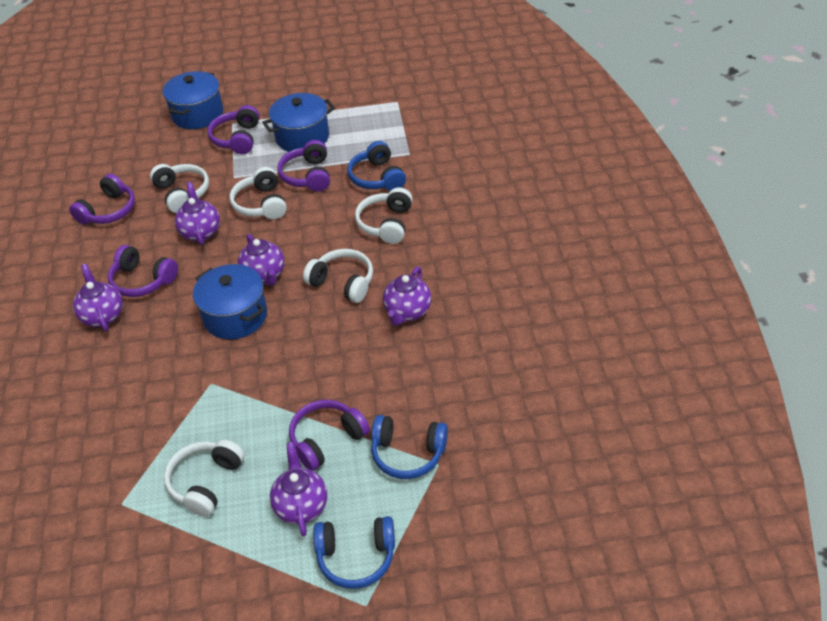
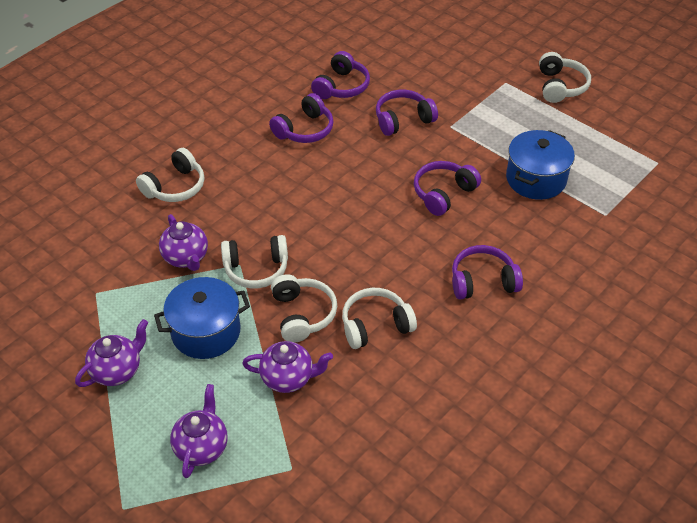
blue headphones: [313,516,395,589] [347,141,406,191] [371,415,448,479] = 3 -> none = 0
blue pot: [163,71,223,129] [193,264,267,339] [262,93,335,152] = 3 -> [154,277,250,359] [506,130,575,200] = 2
purple teapot: [73,264,123,332] [175,182,220,246] [238,234,284,286] [270,442,327,536] [383,267,431,326] = 5 -> [75,319,148,387] [159,214,208,271] [170,384,228,478] [242,341,333,393] = 4

